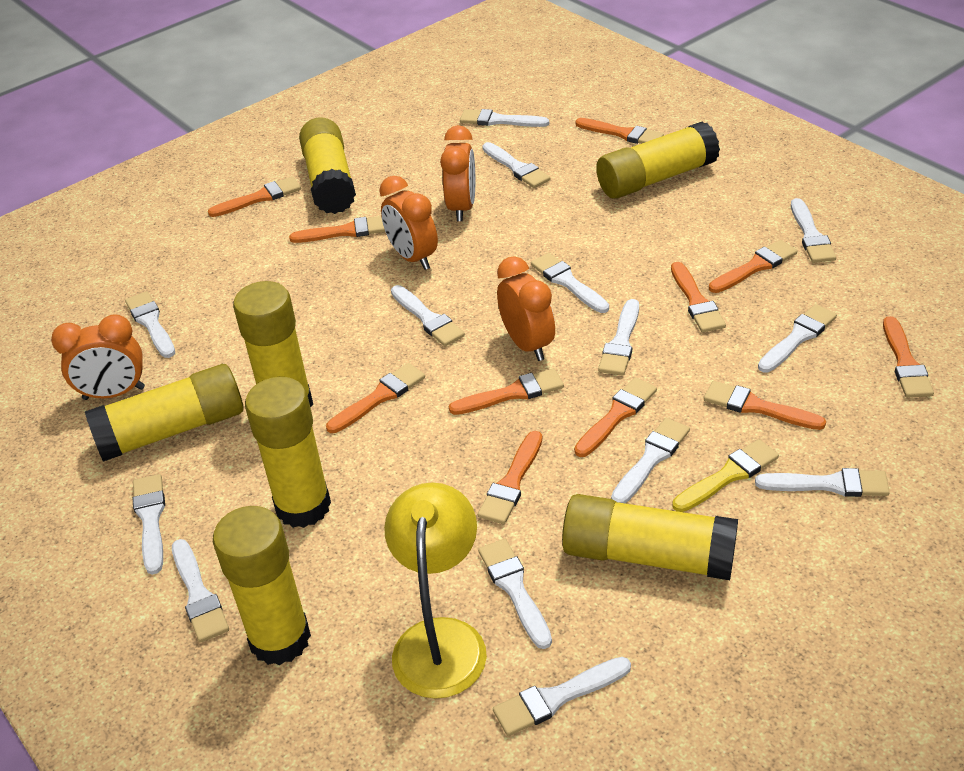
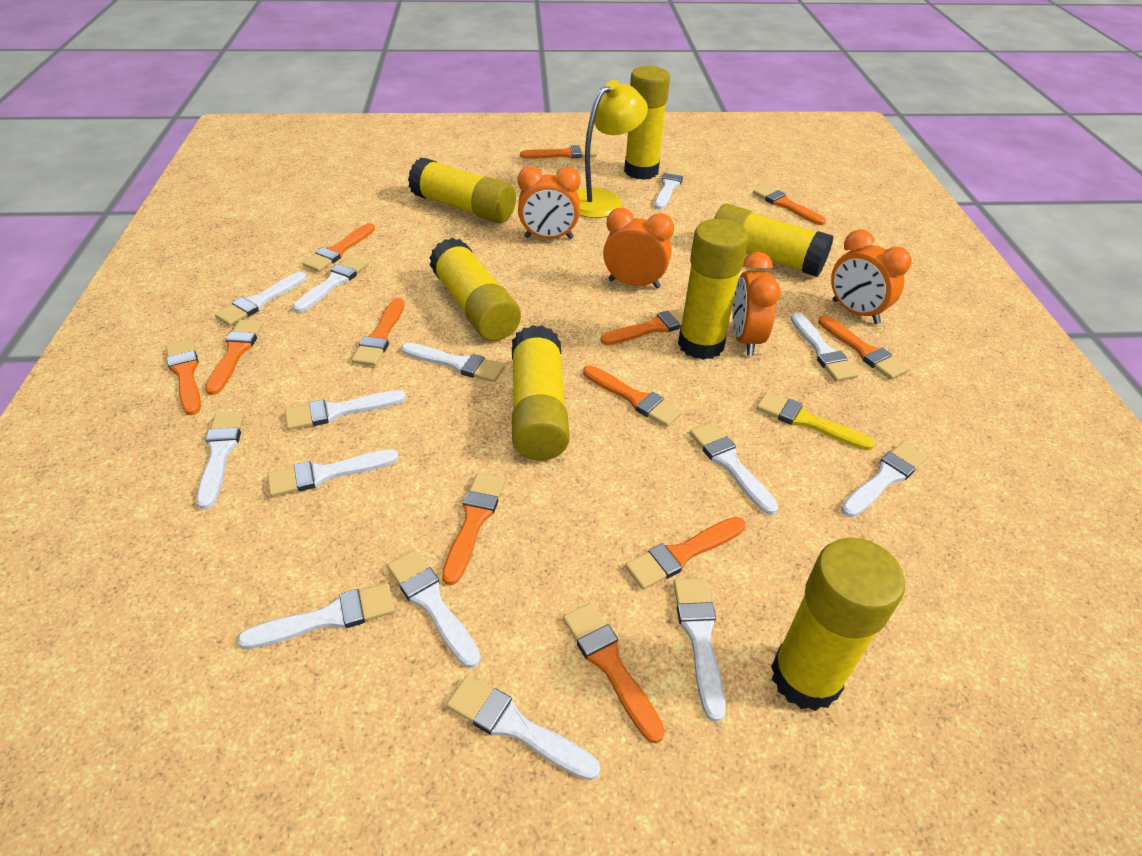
orange brush: [208,177,301,217] [289,216,385,243] [326,363,425,433] [449,368,564,415] [478,431,542,524] [574,377,657,457] [575,118,664,144] [671,262,726,333] [704,381,826,430] [709,240,797,293] [883,316,934,398] = 11 -> [166,339,201,415] [205,320,263,395] [302,223,375,272] [352,298,405,366] [442,473,505,585] [520,145,597,159] [563,603,665,744] [583,365,682,427] [600,308,684,345] [625,517,746,590] [753,185,826,225] [818,315,908,379] = 12

